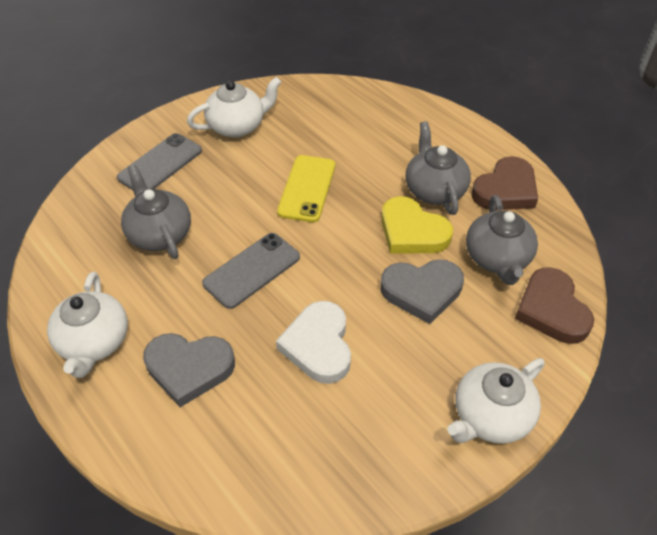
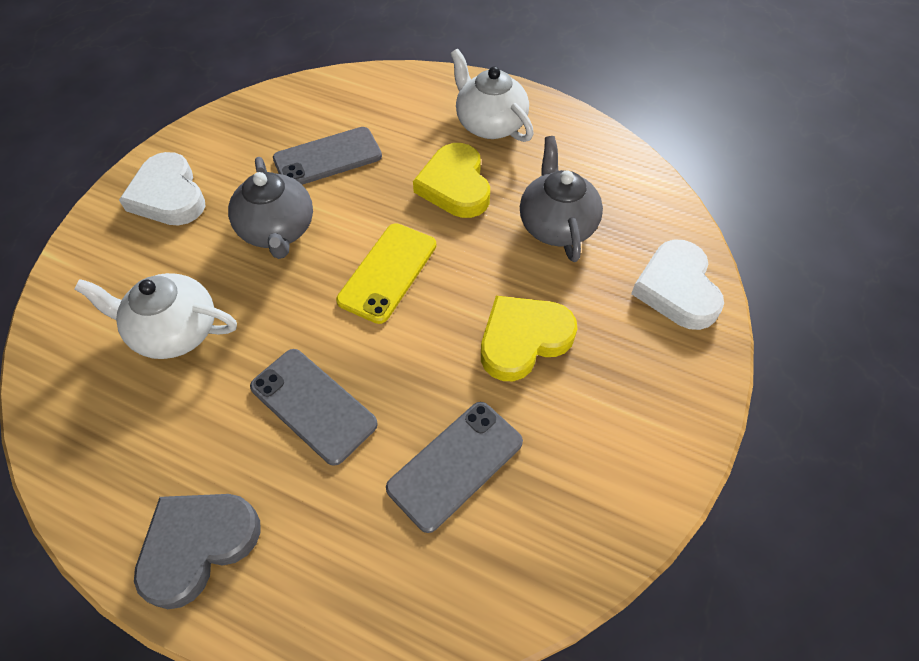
brown heart: [472,156,538,210] [515,267,594,344] = 2 -> none = 0
grey heart: [143,333,235,407] [380,259,464,324] = 2 -> [134,494,261,609] = 1
grey phone: [117,133,202,190] [202,233,300,309] = 2 -> [250,349,378,466] [273,127,382,185] [386,402,523,533] = 3
grey teapot: [121,165,191,259] [405,121,471,215] [466,195,538,285] = 3 -> [228,157,313,259] [520,136,603,262] = 2
white heart: [276,301,351,384] = 1 -> [119,152,205,225] [631,239,724,330] = 2
white teapot: [47,272,128,378] [187,77,281,137] [447,358,545,444] = 3 -> [74,273,237,359] [451,49,534,142] = 2
yellow heart: [381,196,453,254] = 1 -> [413,143,490,218] [481,296,578,381] = 2

